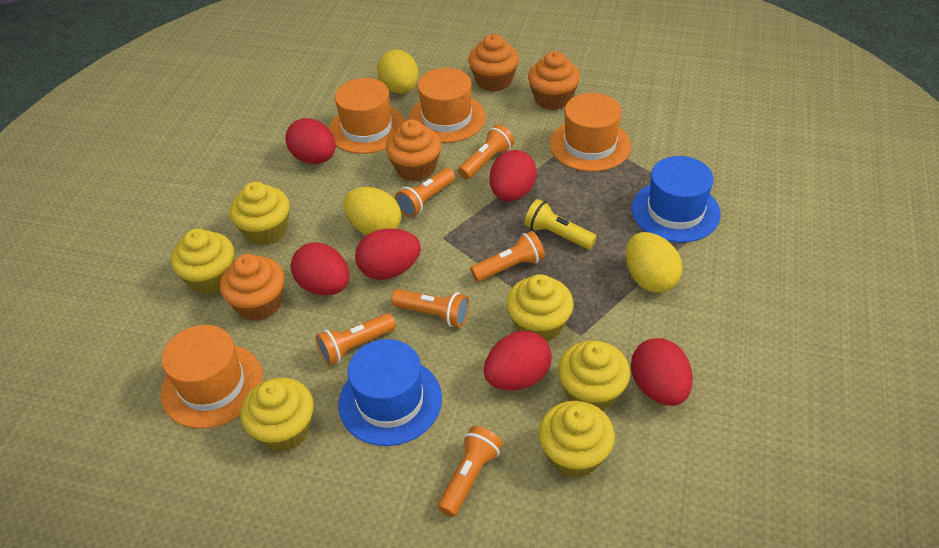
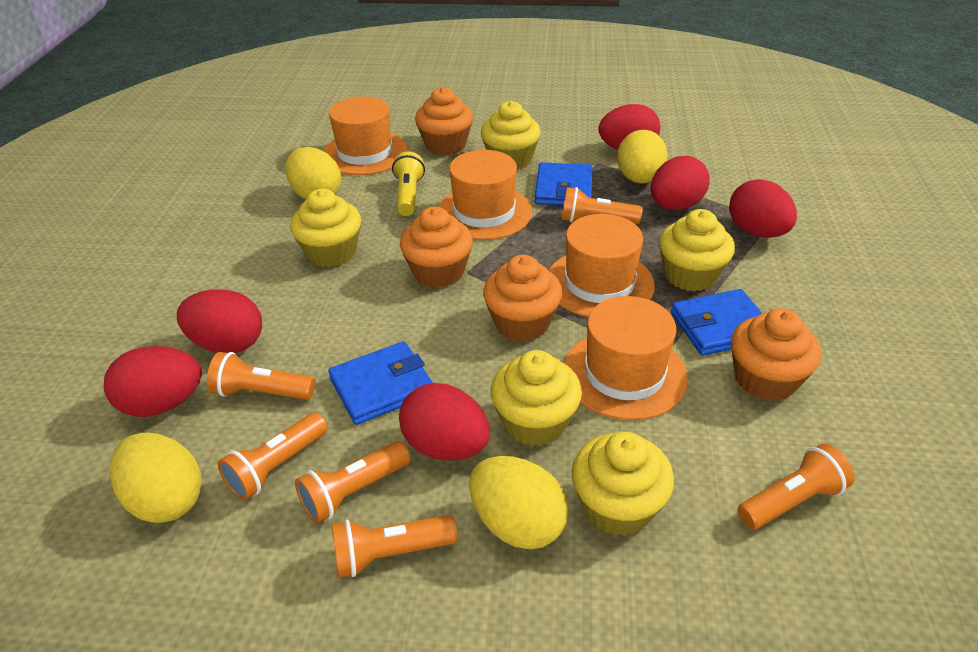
blue hat: [338,339,442,446] [632,156,721,243] = 2 -> none = 0
blue wallet: none = 0 -> [328,341,433,425] [535,162,593,206] [671,289,763,356] = 3
yellow cupcake: [171,229,234,294] [230,182,290,246] [240,378,314,452] [506,274,573,342] [538,401,615,478] [558,341,630,411] = 6 -> [290,189,361,267] [481,101,541,170] [491,350,582,446] [571,432,674,536] [659,209,735,292] = 5
yellow egg: [343,187,401,235] [377,49,419,94] [626,232,682,293] = 3 -> [110,433,202,523] [285,147,341,200] [469,456,569,549] [617,130,668,183] = 4

